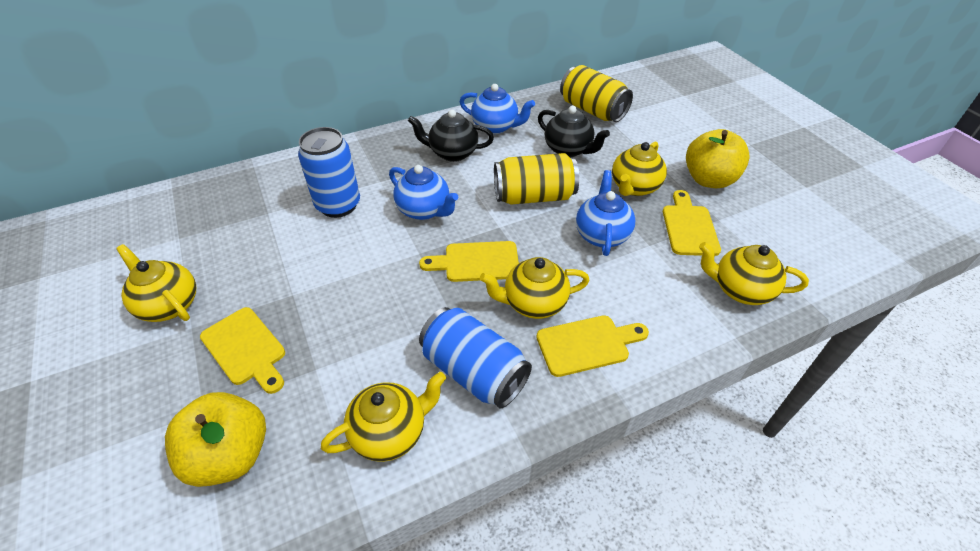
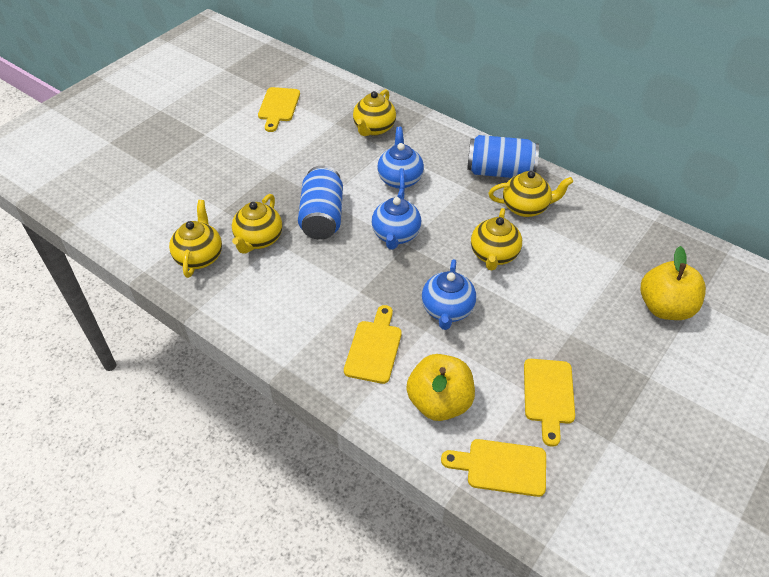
black teapot: [408,109,494,162] [538,106,610,157] = 2 -> none = 0
yellow can: [494,153,579,205] [560,65,633,122] = 2 -> none = 0

